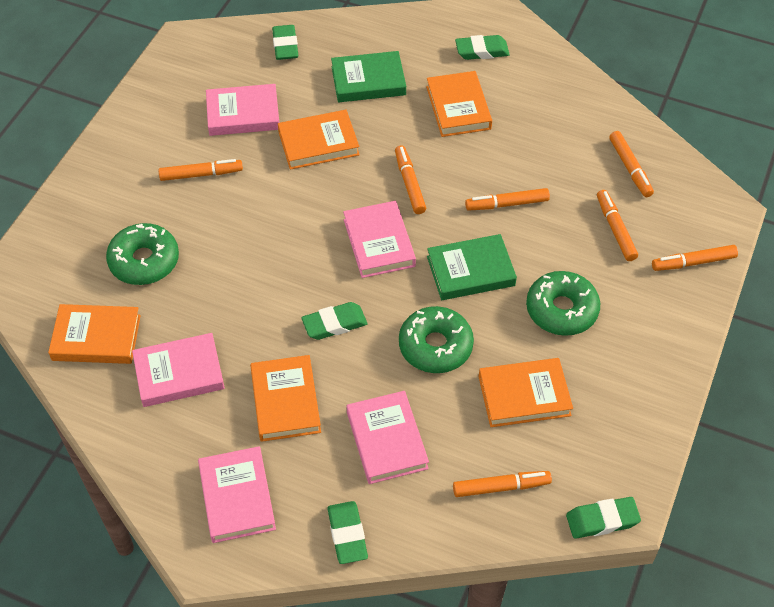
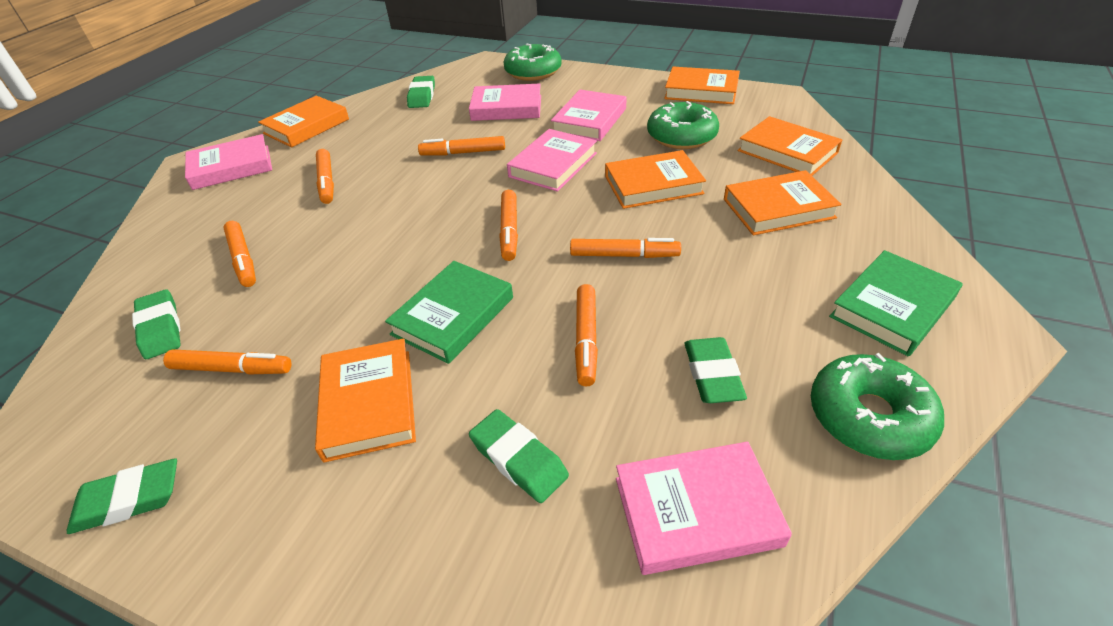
orange book: [48,304,141,364] [250,355,321,442] [278,110,360,170] [426,71,492,137] [478,358,573,427] = 5 -> [258,96,349,148] [315,339,416,463] [605,150,706,209] [664,67,740,104] [724,170,842,235] [738,116,842,176] = 6

